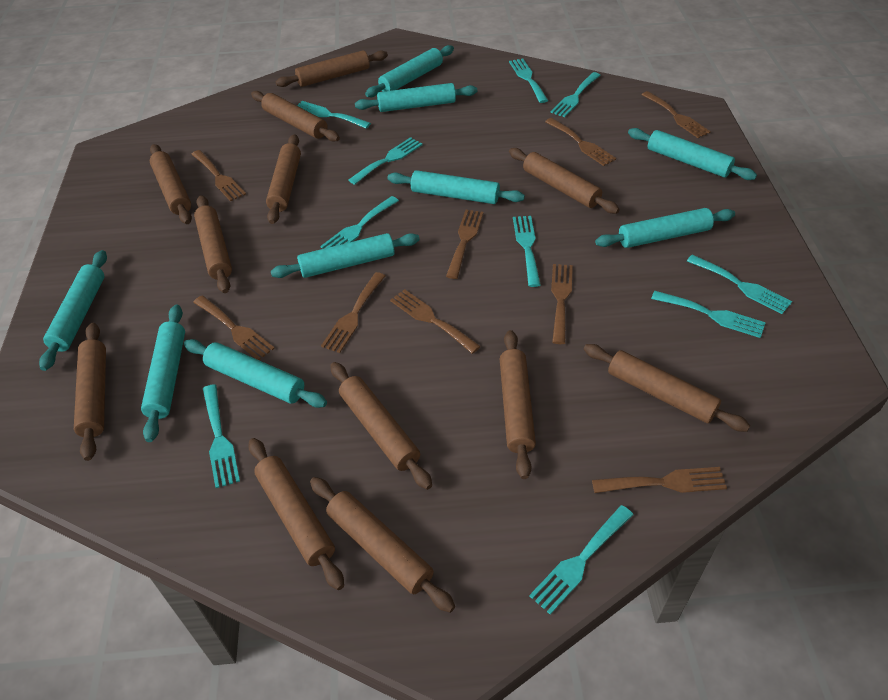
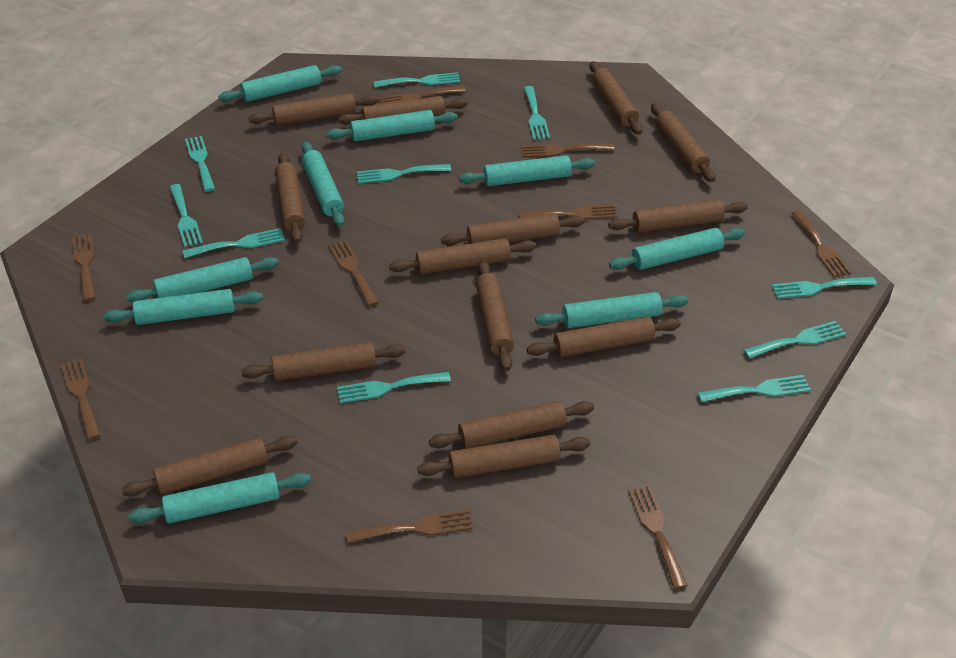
brown rolling pin: [74,323,106,461] [150,144,192,224] [194,195,232,293] [248,438,344,590] [251,91,340,142] [266,134,301,224] [276,50,388,87] [310,477,455,613] [330,362,432,490] [500,330,536,479] [509,148,620,214] [584,344,750,432] = 12 -> [122,436,298,497] [241,342,405,381] [249,93,379,126] [275,153,306,243] [338,96,468,124] [389,238,536,274] [417,435,590,478] [429,401,594,449] [441,213,585,246] [476,260,514,371] [527,316,681,357] [589,61,643,135] [608,199,748,233] [651,103,715,182] = 14

